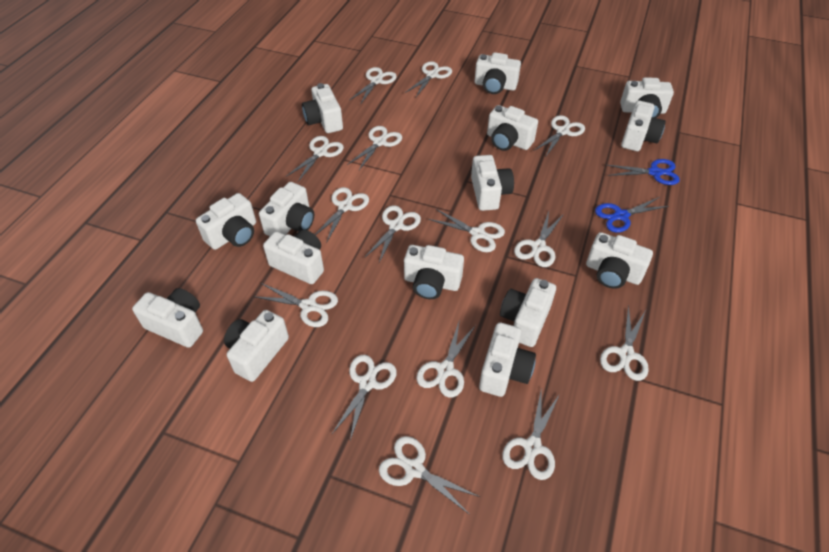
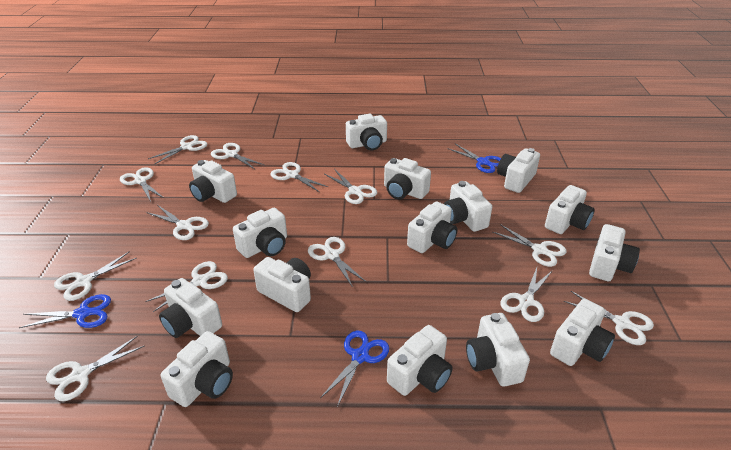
blue scissors: [595,197,669,232] [607,159,680,185] = 2 -> [19,294,111,328] [320,331,389,407] [447,144,501,173] = 3
white scissors: [253,283,338,327] [286,136,344,182] [315,187,369,243] [332,355,397,441] [347,126,402,170] [350,67,397,105] [364,206,421,263] [379,436,480,515] [405,61,452,97] [416,319,476,398] [428,209,505,252] [502,387,560,480] [514,211,564,267] [534,115,585,156] [600,305,649,381] = 15 -> [46,336,144,401] [54,251,136,301] [120,167,164,202] [145,261,228,312] [146,205,209,240] [148,135,207,164] [211,143,264,169] [270,162,328,192] [308,237,366,287] [325,169,377,204] [493,224,567,267] [500,267,553,322] [564,291,654,345] = 13

